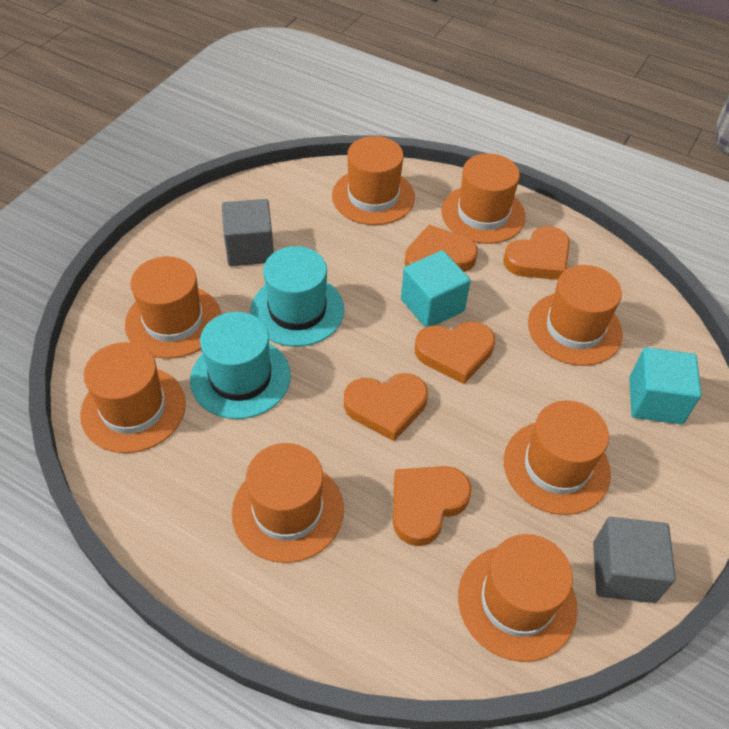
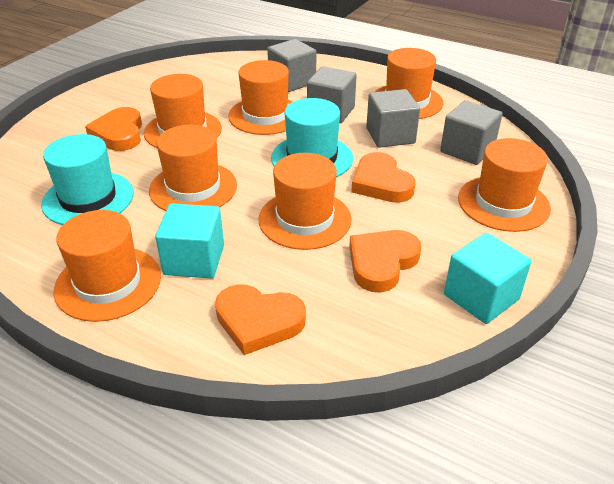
grey cube: [222,199,274,266] [593,517,676,603] = 2 -> [267,39,316,92] [307,66,357,123] [366,89,420,148] [440,100,503,165] = 4
orange hat: [80,342,186,453] [125,256,221,359] [232,443,344,563] [332,136,415,225] [441,153,526,244] [458,534,577,662] [504,400,611,515] [528,265,623,366] = 8 -> [54,210,161,322] [144,74,222,148] [149,125,237,211] [228,60,293,135] [259,153,352,250] [375,48,443,119] [458,138,551,232] = 7
orange heart: [344,373,428,441] [393,466,472,546] [405,224,478,272] [415,321,495,384] [503,226,570,280] = 5 -> [85,107,142,151] [215,284,306,355] [349,230,421,293] [351,152,416,203] = 4

